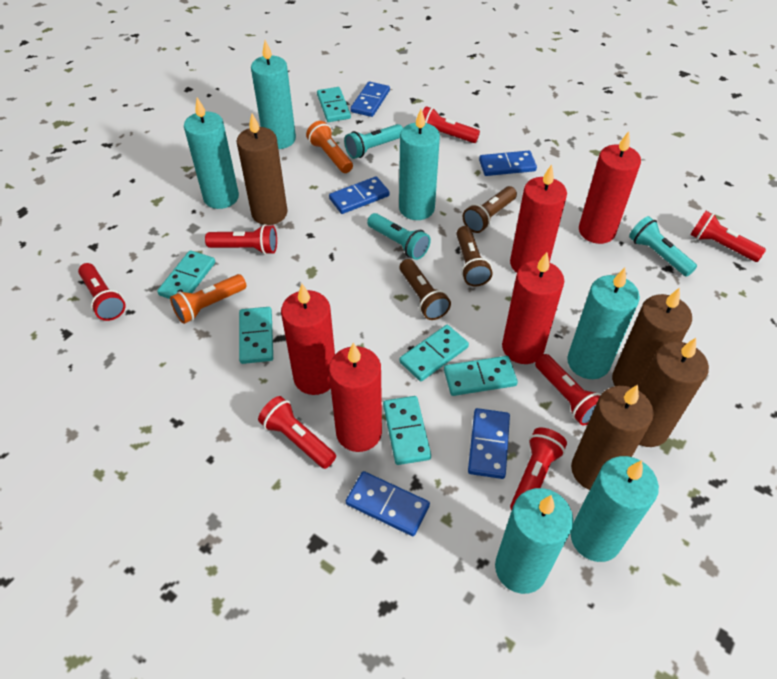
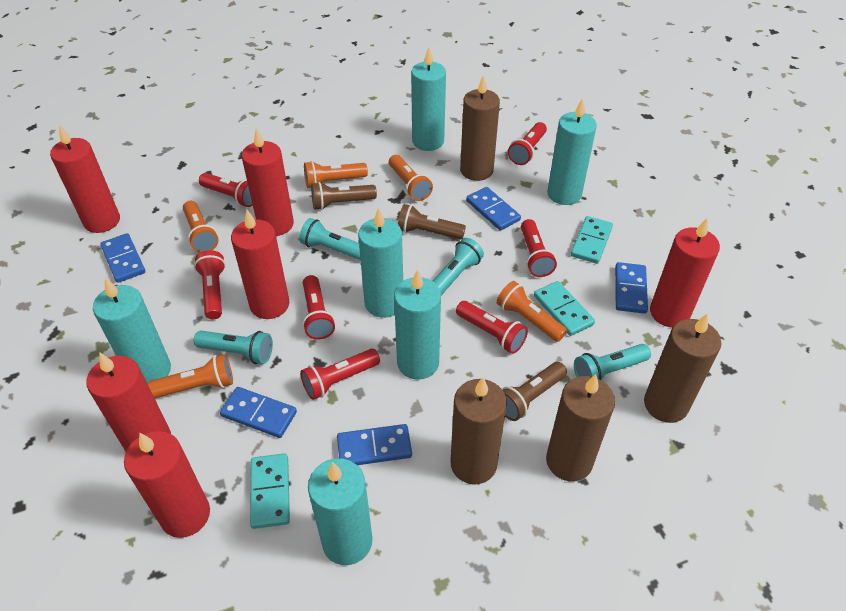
orange flashlight: [170,274,247,324] [306,121,353,173] = 2 -> [148,354,233,398] [183,201,219,253] [304,161,368,188] [389,155,433,201] [496,281,567,342] = 5
red candle: [281,284,335,395] [329,343,382,452] [502,252,564,364] [510,164,567,273] [579,131,641,244] = 5 -> [50,125,120,233] [87,353,171,452] [124,431,210,538] [231,210,289,319] [242,128,294,236] [650,218,720,328] = 6
turquoise domino: [157,250,215,299] [239,307,273,364] [317,87,351,122] [383,396,431,465] [399,325,469,381] [444,356,518,396] = 6 -> [250,453,290,529] [534,281,595,336] [571,216,613,264] = 3
turquoise flashlight: [344,124,403,159] [367,213,431,260] [629,216,697,277] = 3 -> [194,331,273,364] [299,218,360,260] [433,238,484,295] [574,344,651,380] = 4

